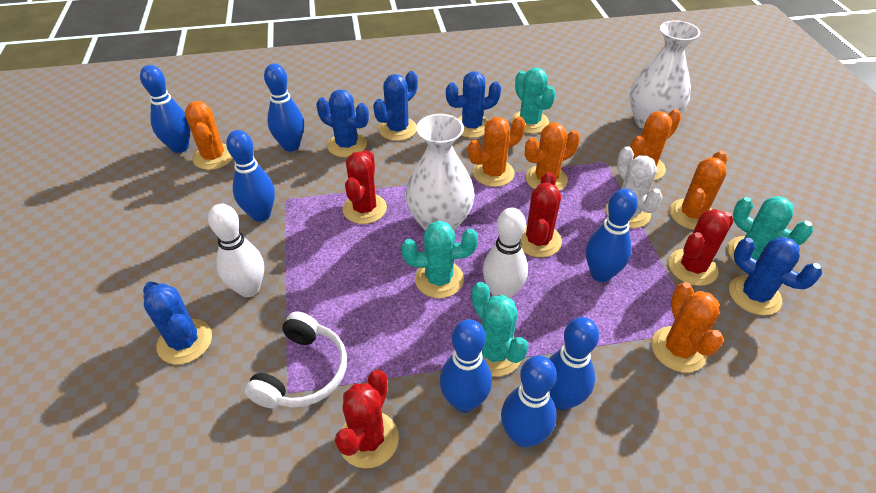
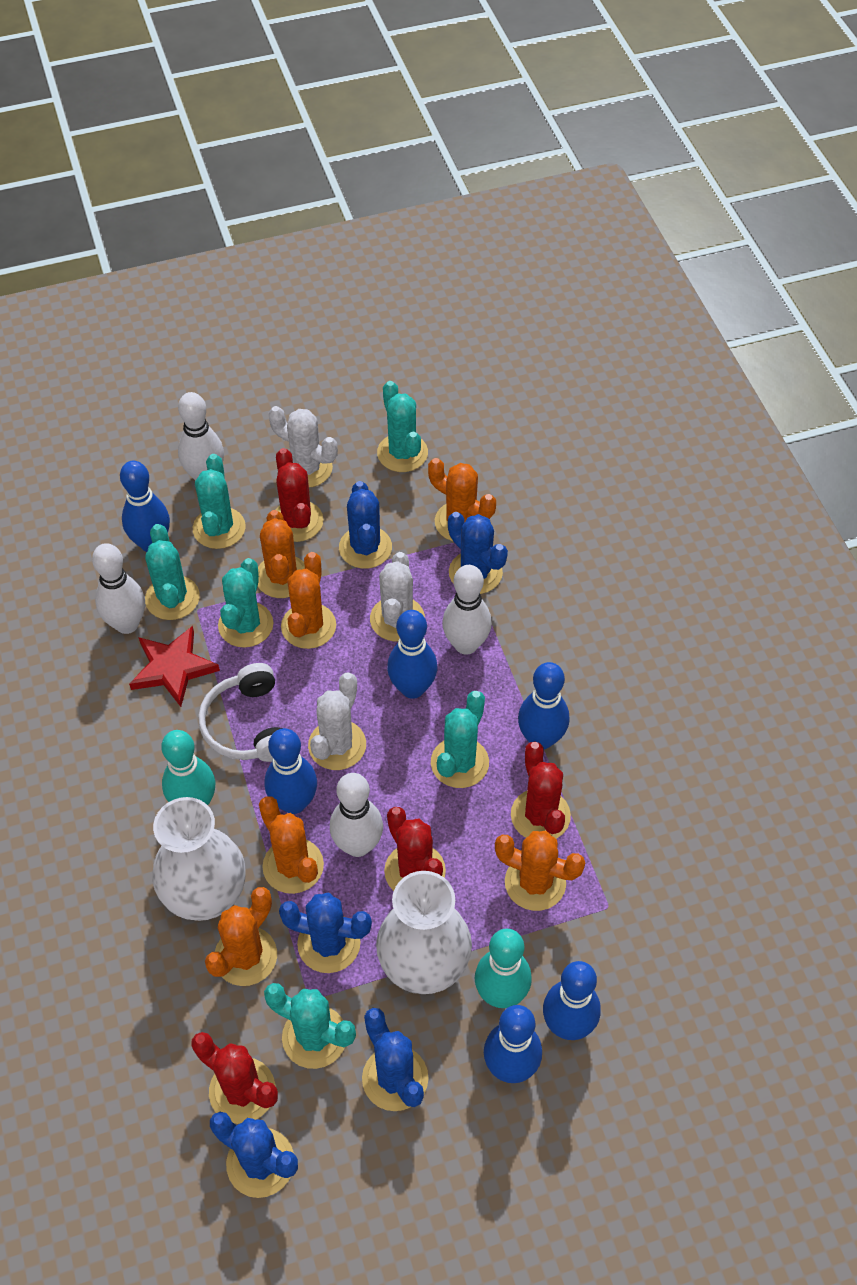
blue bowling pin: [140,65,190,153] [226,130,275,222] [264,63,304,152] [440,319,492,412] [501,355,557,448] [549,317,599,410] [586,189,638,282] = 7 -> [120,461,170,552] [265,728,317,814] [387,610,437,699] [484,1005,542,1083] [518,662,569,749] [543,961,601,1040] = 6
red star: none = 0 -> [129,626,220,707] = 1
turquoise bowling pin: none = 0 -> [161,730,215,805] [475,929,532,1008] = 2
turquoise cactus: [401,221,478,298] [472,282,529,376] [511,68,556,134] [727,196,813,262] = 4 -> [145,524,200,620] [193,454,246,549] [218,558,273,648] [264,983,356,1069] [377,381,428,472] [431,691,489,788] = 6
white bowling pin: [208,204,264,297] [483,208,528,299] = 2 -> [92,543,145,634] [178,392,224,481] [330,773,383,857] [442,565,492,655] = 4
white cactus: [606,146,663,228] = 1 -> [268,406,338,487] [308,672,366,770] [370,552,425,641] = 3

